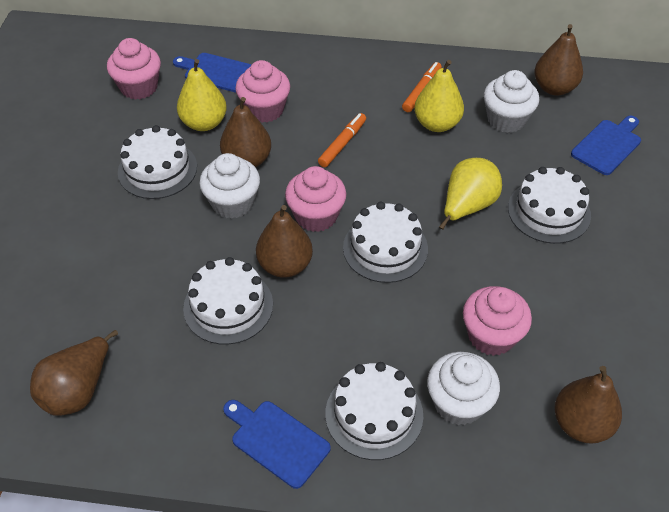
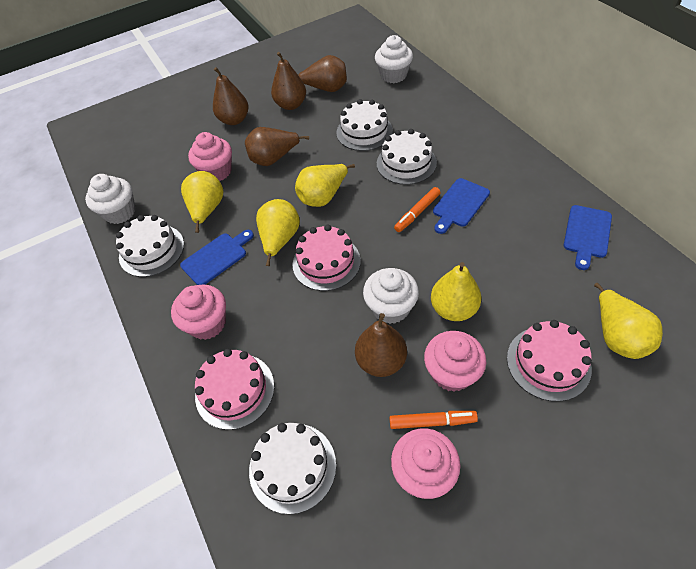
pink cake: none = 0 -> [195,349,274,430] [292,225,361,291] [507,320,592,402] = 3
white cake: [118,125,197,199] [183,257,273,344] [325,362,423,460] [343,202,428,283] [508,167,591,244] = 5 -> [116,215,184,277] [249,423,336,514] [336,99,393,151] [377,129,437,185] = 4
yellow pear: [177,59,227,131] [414,60,464,132] [439,158,502,230] = 3 -> [181,171,223,233] [256,199,300,266] [295,164,355,207] [431,262,481,321] [594,283,663,359] = 5

